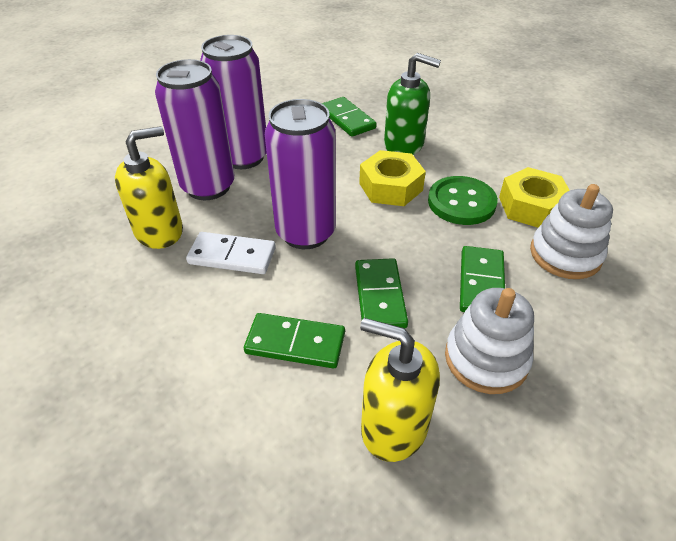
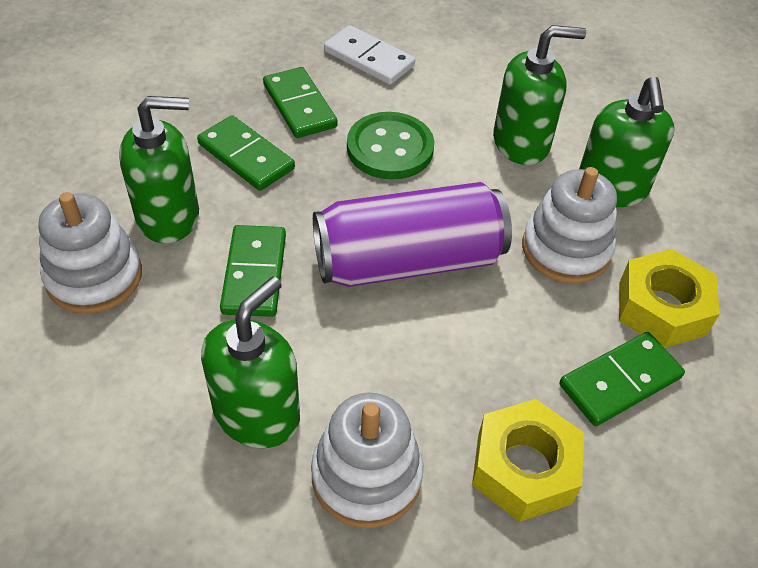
green soap dispenser: [384,53,441,155] = 1 -> [119,96,199,243] [201,276,300,448] [493,25,586,165] [579,76,674,207] = 4
purple can: [155,59,235,200] [200,35,267,169] [265,99,336,249] = 3 -> [313,182,512,287] = 1
white stacking toy: [445,288,534,394] [530,184,613,279] = 2 -> [38,192,142,314] [311,393,423,528] [522,167,617,284] = 3
yellow soap dispenser: [115,126,183,249] [360,318,440,462] = 2 -> none = 0

